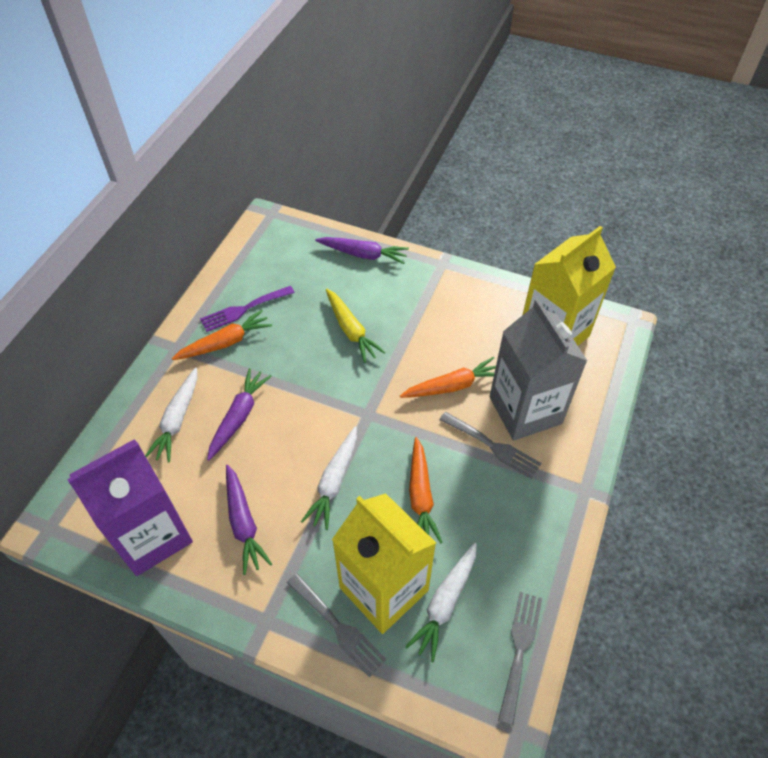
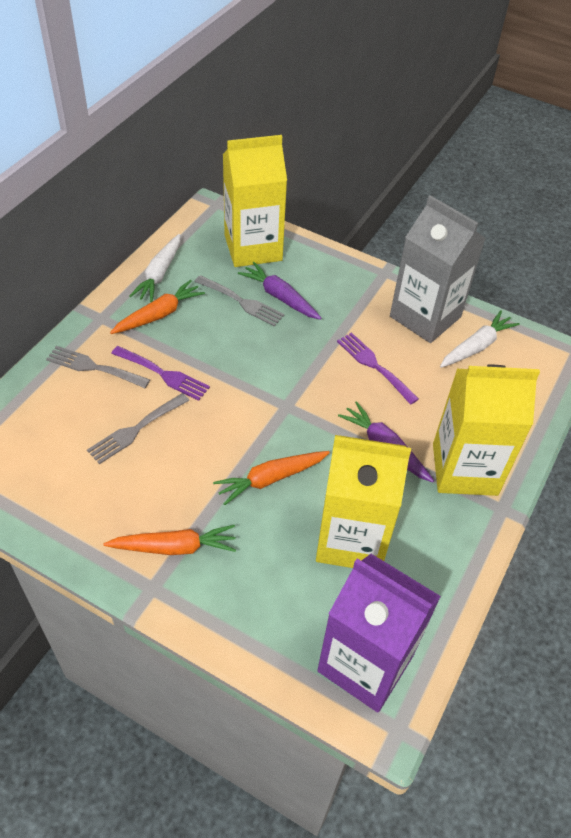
purple carrot: [207,368,272,460] [226,465,272,575] [315,237,409,264] = 3 -> [238,262,321,320] [338,401,434,482] = 2
purple fork: [200,286,295,332] = 1 -> [111,346,210,401] [337,332,419,405] = 2
white carrot: [145,368,197,463] [301,426,357,530] [405,543,477,662] = 3 -> [130,234,180,302] [440,311,520,368] = 2
yellow carrot: [326,289,386,363] = 1 -> none = 0
yellow carton: [332,494,436,634] [523,226,616,346] = 2 -> [223,135,287,267] [316,435,411,568] [433,364,540,496] = 3

